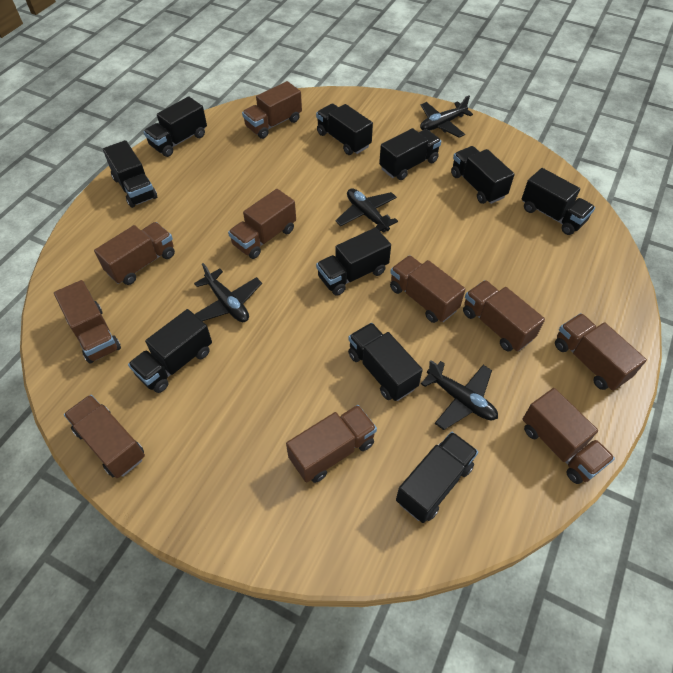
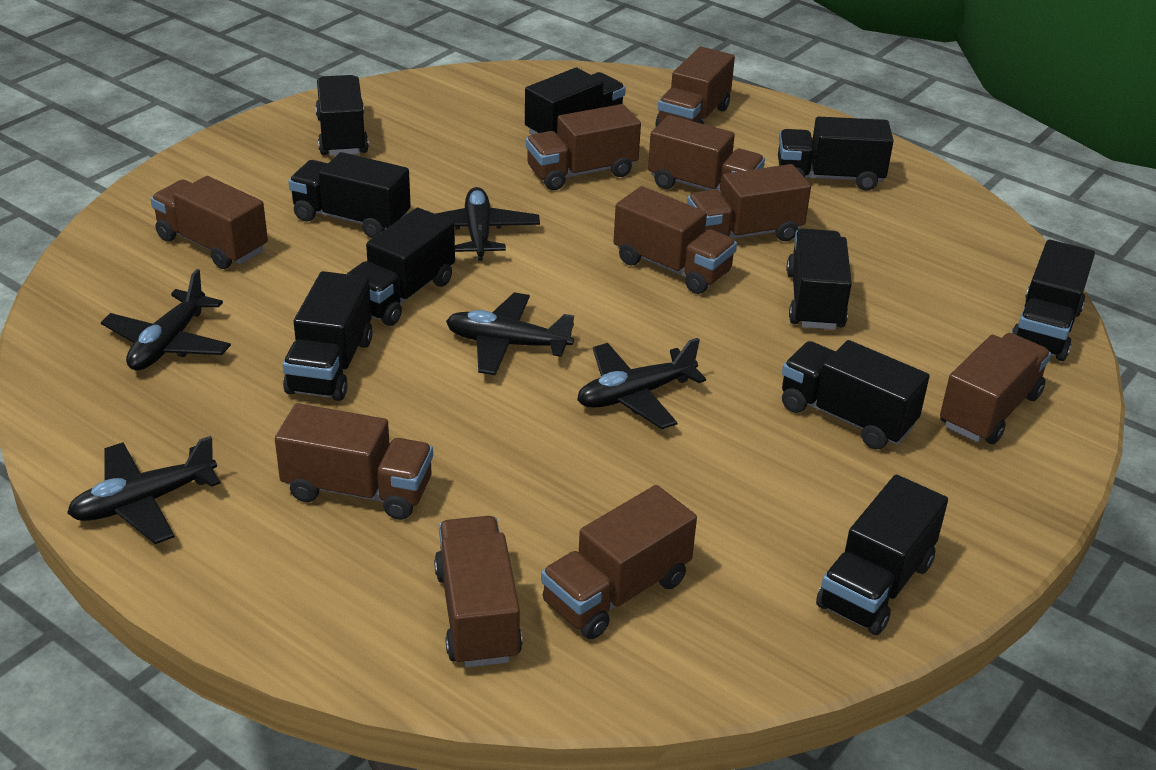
black plane: [194,263,262,322] [335,188,398,232] [420,96,473,138] [421,360,498,430] = 4 -> [67,436,221,544] [101,269,231,371] [435,187,540,261] [446,292,574,375] [577,338,706,429] = 5

